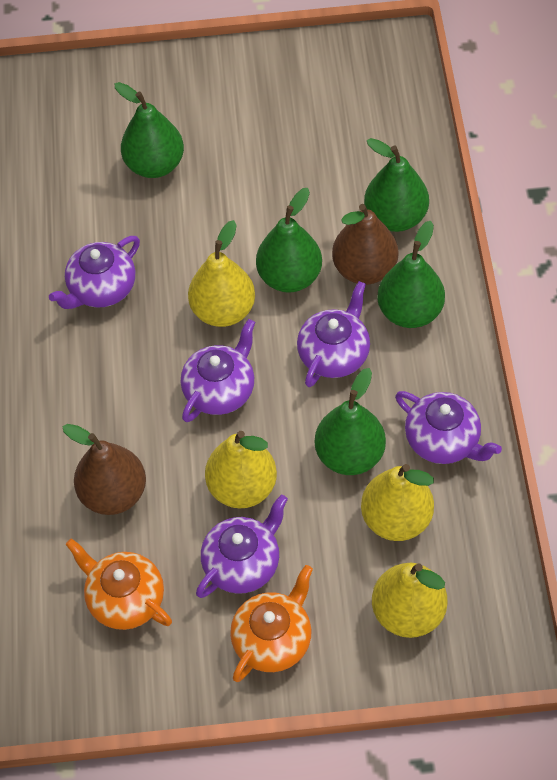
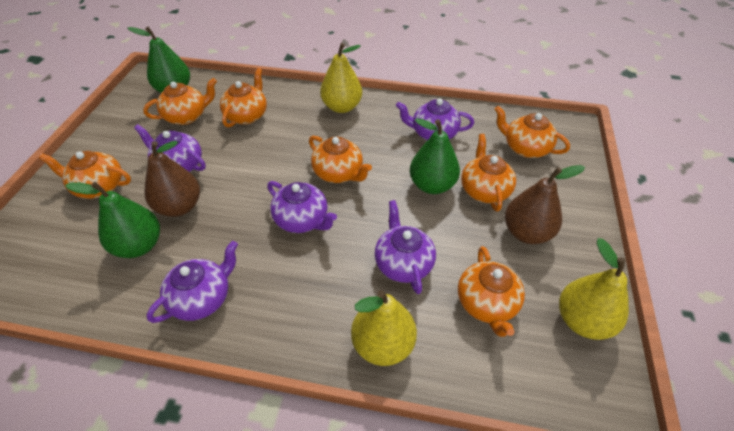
green pear: [115,82,184,178] [256,188,322,293] [315,368,386,475] [364,138,429,232] [377,221,445,328] = 5 -> [65,182,160,258] [127,27,190,93] [410,118,460,194] = 3
orange teapot: [66,538,172,630] [230,565,313,682] = 2 -> [39,151,131,199] [143,78,217,125] [220,68,267,127] [309,136,372,183] [458,246,525,337] [461,134,516,211] [495,106,570,158] = 7
yellow pear: [188,220,255,327] [205,431,277,508] [361,464,434,541] [372,563,447,638] = 4 -> [320,43,362,113] [351,290,417,366] [559,238,629,340] = 3

